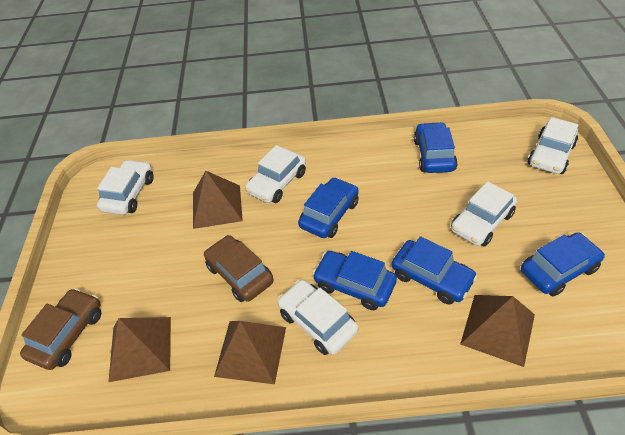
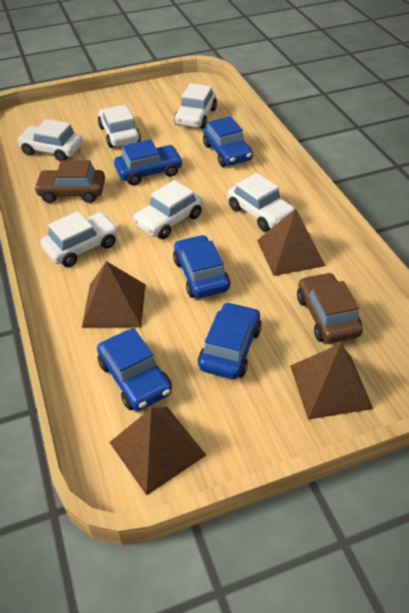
white car: [97,159,154,215] [245,145,306,203] [278,280,358,355] [451,181,517,247] [528,117,579,174] = 5 -> [17,119,83,161] [40,211,119,267] [98,105,141,148] [133,180,203,239] [174,83,217,129] [228,173,295,231] = 6

